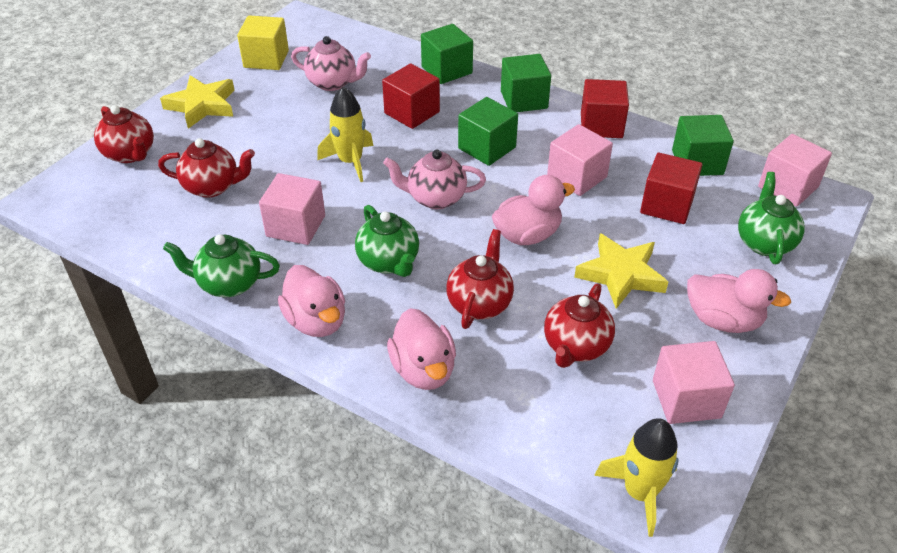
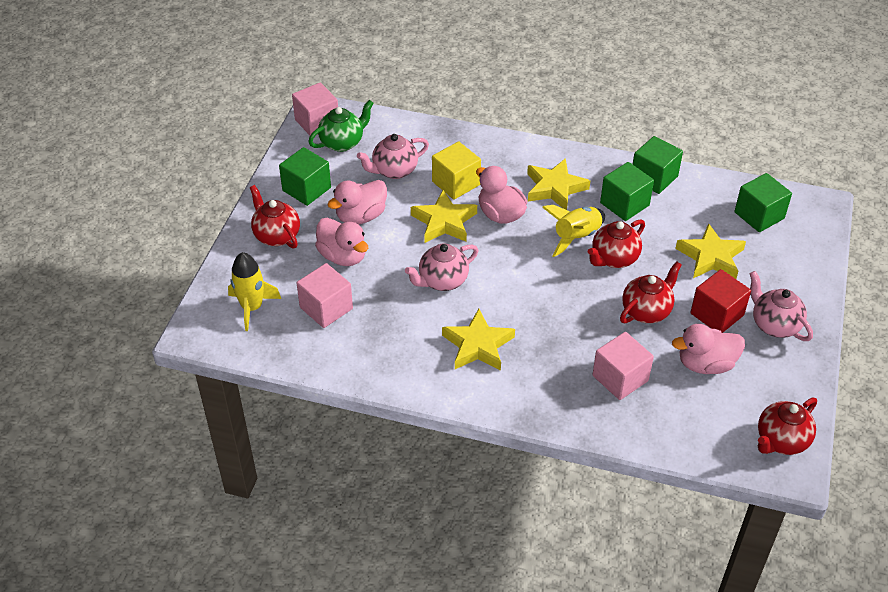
green teapot: [163,234,280,297] [355,205,419,277] [738,172,805,264] = 3 -> [308,100,374,152] = 1
pink cube: [259,173,325,245] [547,124,613,196] [653,341,735,424] [758,134,832,207] = 4 -> [292,82,338,136] [296,263,353,328] [592,332,654,400] = 3
pink teapot: [291,36,371,91] [383,150,486,209] = 2 -> [357,134,429,179] [405,243,478,291] [750,271,813,341] = 3
red cube: [382,64,440,129] [581,79,629,138] [640,153,702,224] = 3 -> [690,269,751,333] = 1
yellow star: [160,75,235,129] [574,233,668,309] = 2 -> [411,190,477,243] [442,309,515,371] [527,158,590,210] [675,223,746,279] = 4

